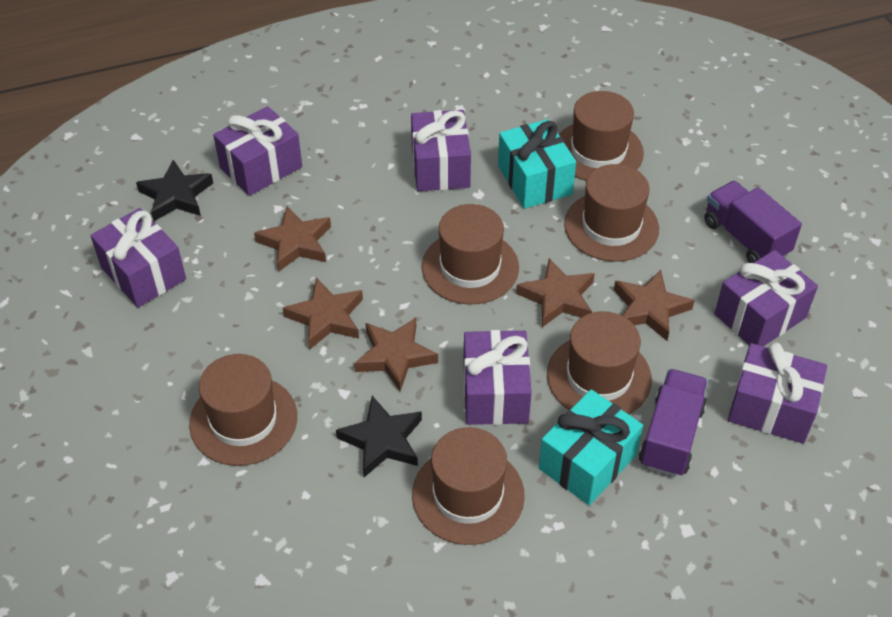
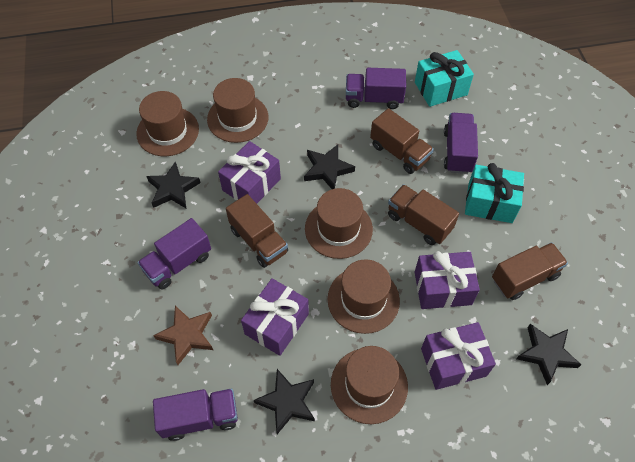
black star: [136,160,213,221] [336,396,422,477] = 2 -> [146,161,200,208] [254,369,315,434] [304,144,355,189] [516,324,582,385] = 4
brown hat: [189,354,297,466] [412,427,525,545] [422,204,519,305] [547,311,652,414] [559,91,644,181] [564,164,659,262] = 6 -> [136,91,199,156] [207,78,268,143] [305,188,373,259] [328,259,400,334] [331,346,408,424] = 5
brown star: [254,206,331,272] [283,278,363,350] [354,318,438,391] [516,258,595,327] [614,270,695,341] = 5 -> [153,306,213,365] = 1
brown truck: none = 0 -> [226,194,288,268] [370,108,434,174] [388,184,459,245] [492,242,568,300] = 4
purple gift: [90,208,186,308] [213,106,302,196] [411,110,471,191] [463,330,532,425] [714,250,818,346] [728,342,827,444] = 6 -> [218,141,281,204] [241,278,309,356] [415,251,480,309] [421,322,496,390] = 4
purple truck: [639,369,708,477] [704,181,802,263] = 2 -> [137,218,211,289] [153,389,238,441] [346,68,406,109] [444,113,478,174] = 4

